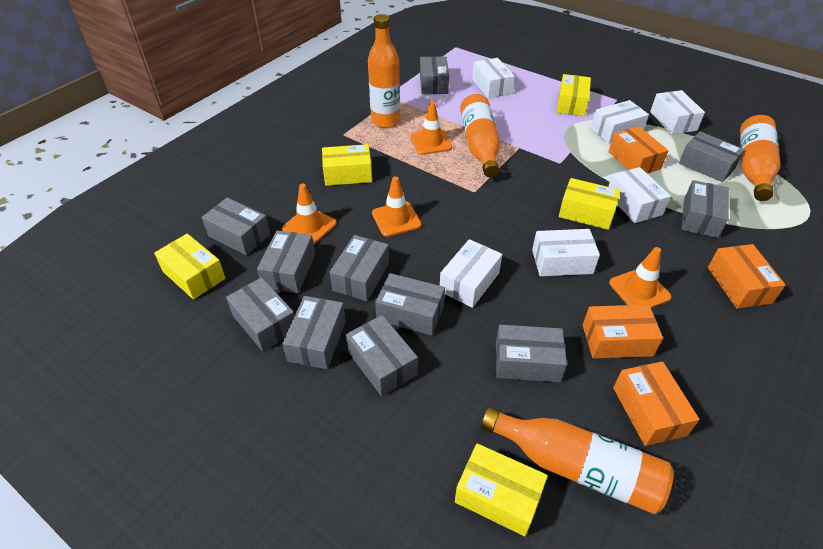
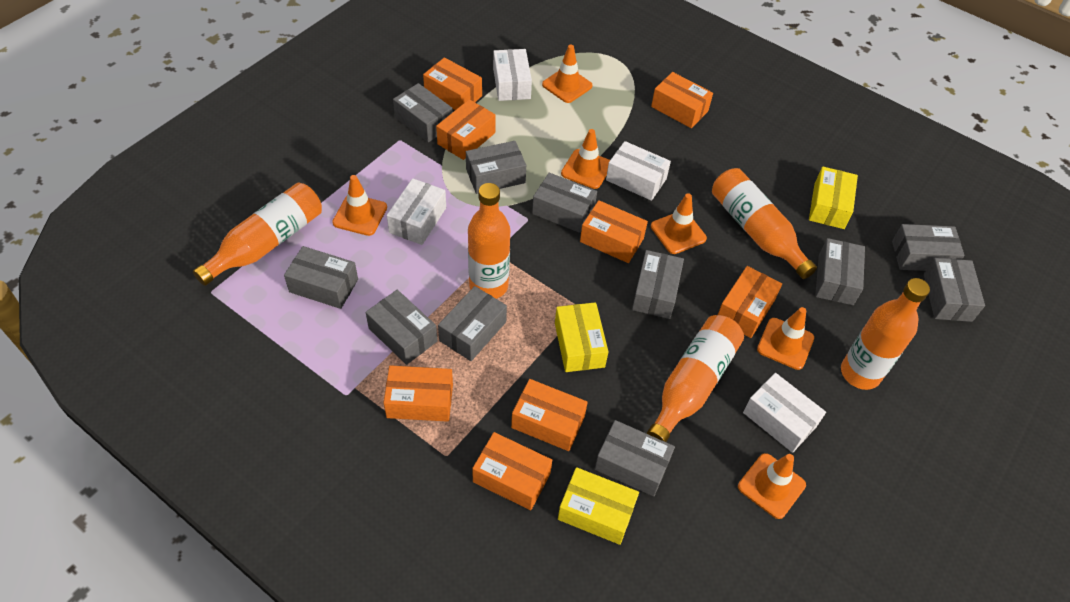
orange bottle: [368,14,400,128] [460,94,500,177] [481,407,674,514] [740,115,781,201] = 4 -> [193,183,322,286] [468,183,510,299] [647,315,744,442] [712,168,817,279] [841,278,930,390] = 5
orange box: [583,304,663,359] [608,126,669,174] [613,361,699,446] [708,244,786,309] = 4 -> [384,365,453,422] [423,57,482,110] [436,99,496,160] [472,432,552,510] [511,379,588,451] [580,200,648,263] [651,72,713,128] [718,266,782,338] = 8
orange traffic cone: [282,184,337,244] [372,176,421,237] [411,101,452,155] [609,247,672,308] = 4 -> [332,175,387,236] [542,45,592,103] [561,129,610,189] [651,194,707,254] [738,453,806,519] [757,307,814,370] = 6
white box: [440,239,502,308] [472,58,515,98] [532,229,600,276] [591,100,649,143] [608,167,671,223] [650,90,705,134] = 6 -> [387,178,446,245] [493,49,532,101] [606,141,671,201] [743,373,826,453] = 4
yellow box: [154,234,226,300] [322,144,372,186] [455,443,548,536] [556,74,591,116] [559,178,621,230] = 5 -> [555,302,609,372] [558,467,639,545] [809,167,858,229] = 3

